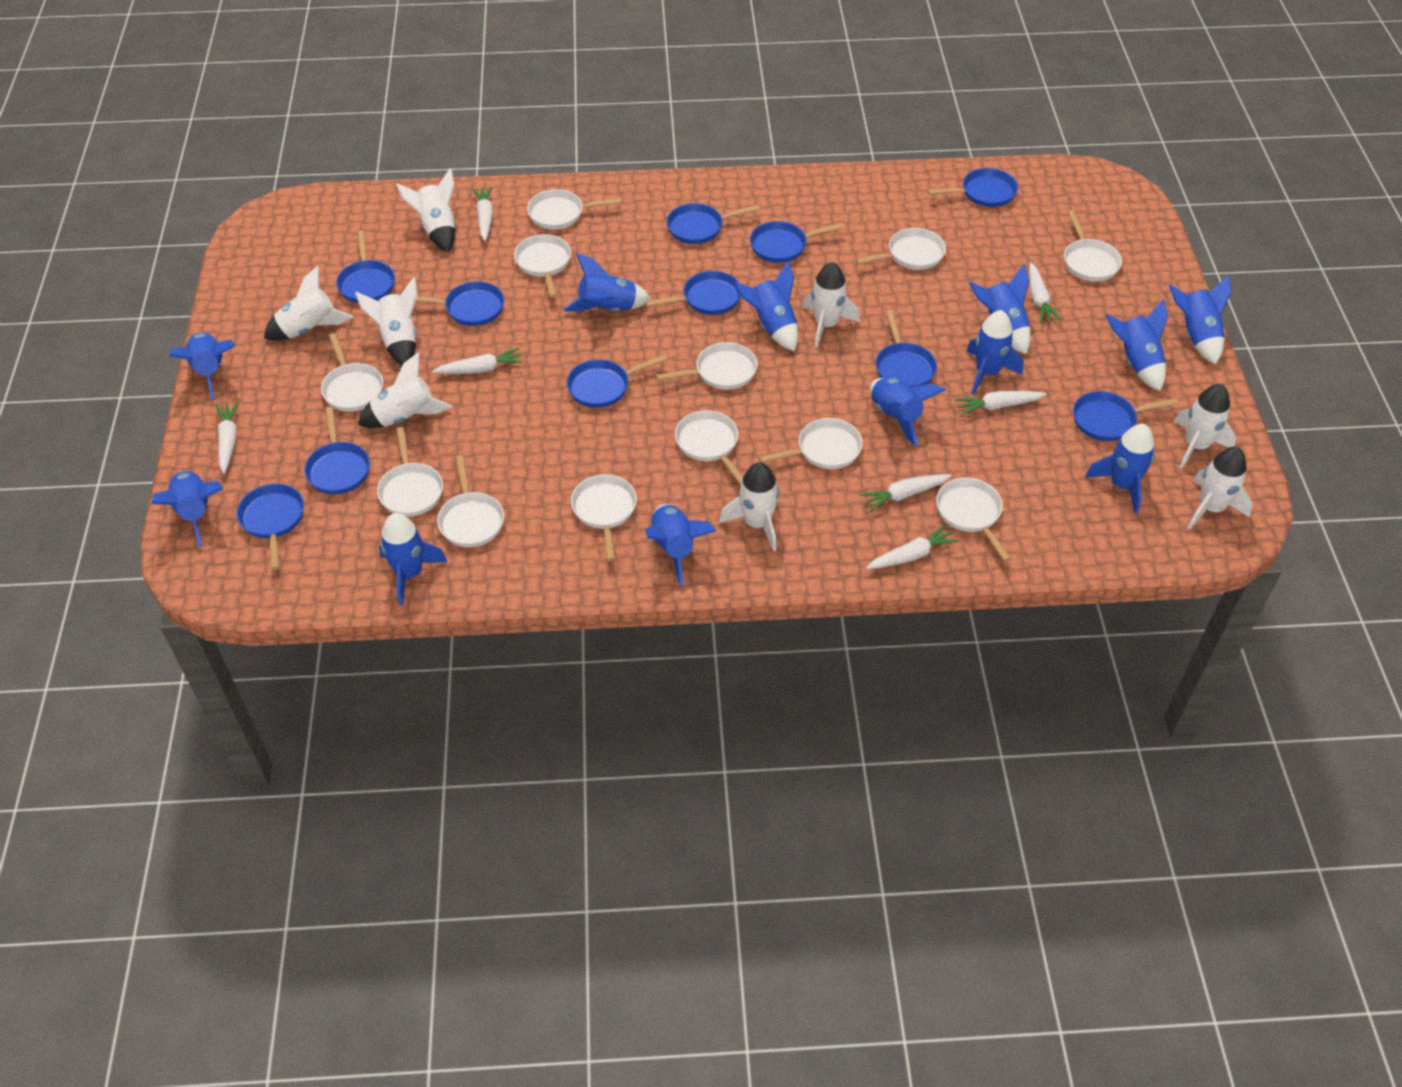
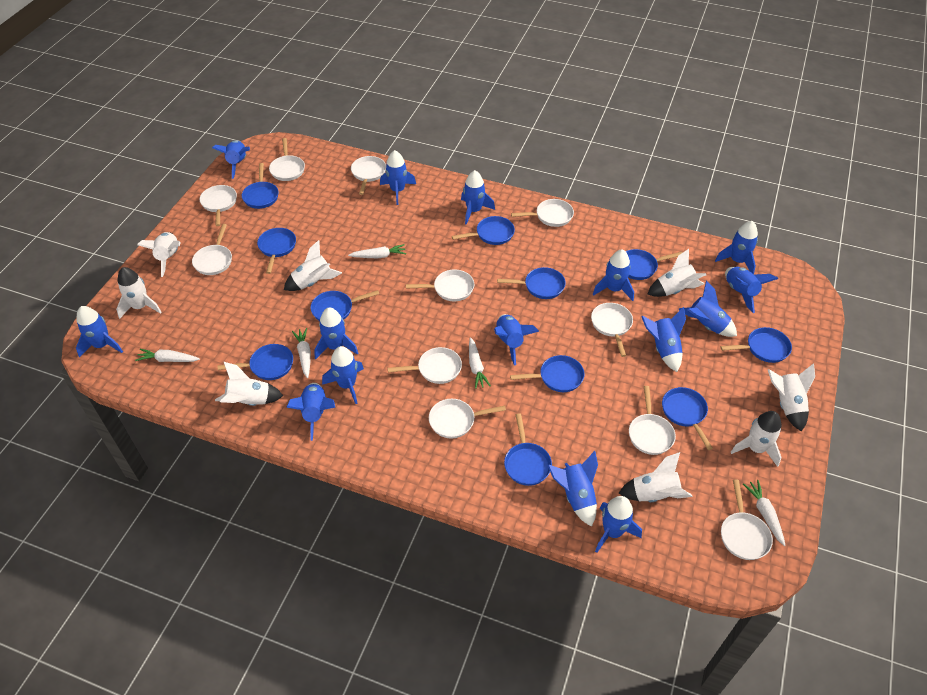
blue rocket: [152,471,224,547] [169,332,235,400] [379,513,447,606] [563,253,651,312] [646,504,716,586] [734,262,798,351] [870,377,946,447] [966,310,1023,395] [969,264,1031,354] [1085,424,1155,514] [1105,299,1168,391] [1169,275,1231,364] = 12 -> [76,306,123,358] [212,141,250,179] [286,383,335,441] [314,307,358,359] [322,346,364,404] [380,150,416,205] [461,170,495,225] [494,314,539,365] [547,451,598,527] [593,249,634,301] [595,496,642,553] [641,307,686,372] [678,281,737,337] [715,221,758,274] [725,267,778,313] = 15
white carrot: [216,402,239,473] [432,348,523,374] [473,187,493,241] [860,474,952,512] [866,525,958,569] [955,391,1046,415] [1029,262,1061,323] = 7 -> [135,349,200,362] [292,328,311,378] [348,244,406,258] [469,337,491,389] [743,480,786,546] = 5
white pan: [321,333,383,412] [377,427,443,517] [437,455,504,547] [514,234,571,298] [527,189,621,229] [571,474,637,561] [656,342,758,390] [675,410,744,485] [758,418,863,469] [855,228,946,270] [936,477,1011,561] [1064,210,1122,282] = 12 -> [192,224,232,275] [199,185,237,226] [269,138,305,181] [351,156,386,195] [388,347,462,384] [406,270,474,301] [429,399,506,439] [511,199,574,227] [591,303,633,357] [629,386,676,455] [721,480,773,560] = 11

